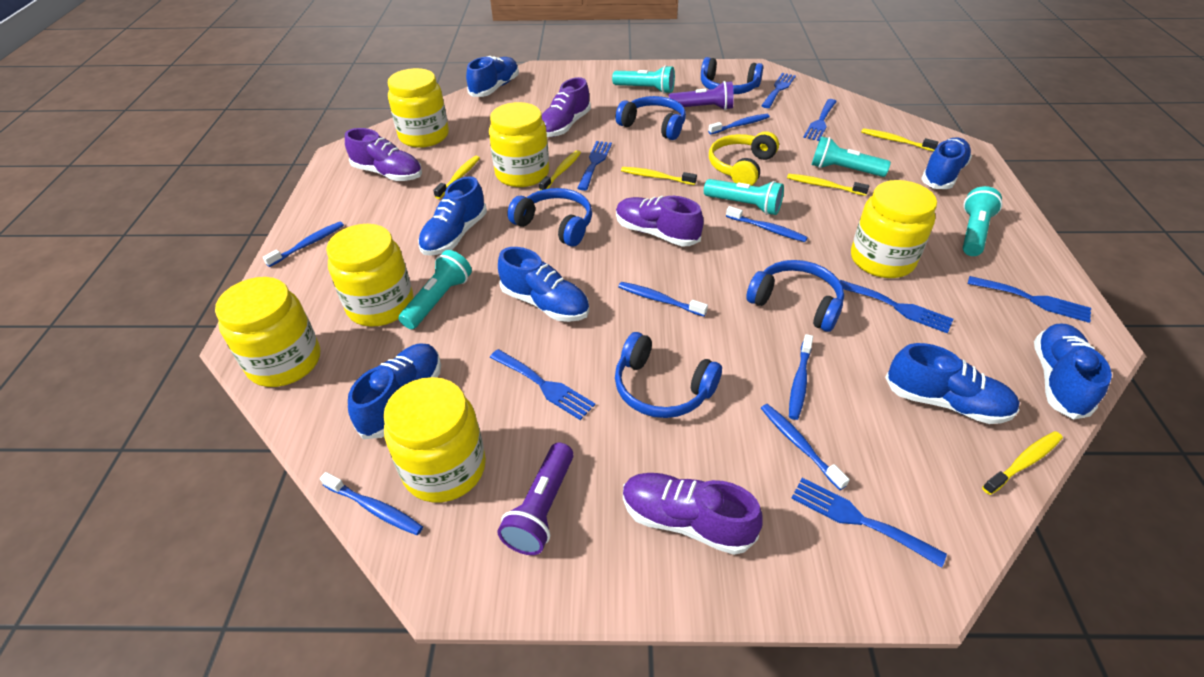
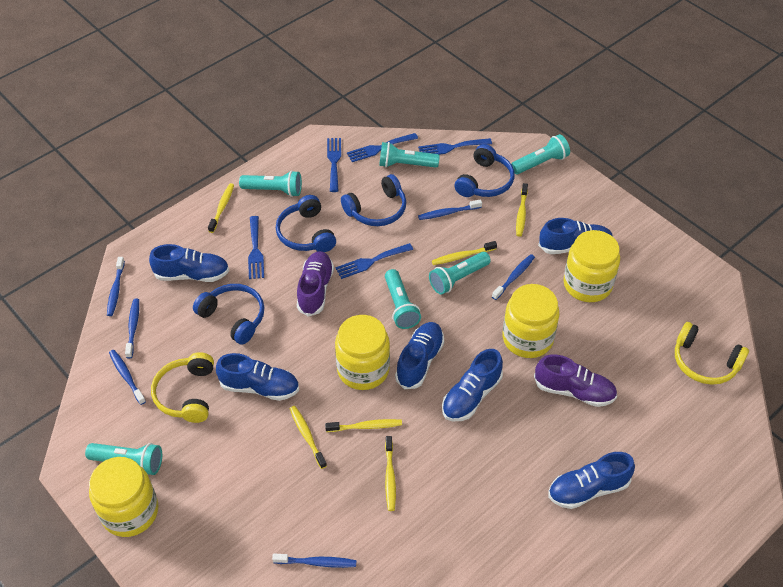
blue fork: [490,349,595,420] [577,141,612,191] [761,73,796,108] [791,478,947,568] [803,99,837,141] [839,280,954,333] [968,276,1091,323] = 7 -> [248,216,264,279] [327,138,341,192] [335,243,413,279] [347,133,418,162] [418,138,492,155] = 5
blue headphones: [507,188,592,247] [615,96,686,140] [615,332,722,418] [701,57,763,94] [746,260,844,332] = 5 -> [193,284,265,345] [276,195,336,252] [341,174,406,226] [454,144,514,197] = 4
blue shoe: [348,343,441,439] [418,176,487,256] [466,56,519,97] [498,247,589,322] [885,343,1020,424] [921,137,972,189] [1034,324,1112,419] = 7 -> [149,244,229,282] [216,353,299,401] [395,322,444,389] [442,349,503,421] [538,218,613,254] [548,452,635,509] = 6
blue toothbrush: [263,222,344,267] [320,472,423,535] [618,282,708,317] [708,114,770,134] [726,206,808,242] [761,404,850,490] [789,334,813,420] = 7 -> [107,257,125,316] [109,350,146,405] [125,299,139,359] [272,554,357,568] [418,199,482,220] [492,254,535,300] = 6
purple flashlight: [498,443,574,555] [669,81,734,110] = 2 -> none = 0
purple shoe: [345,128,422,181] [542,77,591,137] [616,196,704,246] [623,473,763,555] = 4 -> [297,251,334,317] [534,354,617,407] = 2
turquoise flashlight: [399,250,472,329] [612,65,675,94] [704,179,784,215] [812,136,891,177] [963,186,1003,256] = 5 -> [85,443,162,475] [239,170,302,197] [379,142,440,168] [385,269,421,329] [429,252,491,295] [511,134,570,174] = 6
yellow headphones: [709,131,779,186] = 1 -> [151,352,214,423] [675,322,749,385] = 2
yellow jar: [215,277,320,387] [326,224,414,327] [383,377,486,503] [388,68,449,148] [489,102,549,187] [851,180,937,278] = 6 -> [89,457,158,537] [335,315,390,390] [502,284,559,358] [563,230,620,302] = 4

